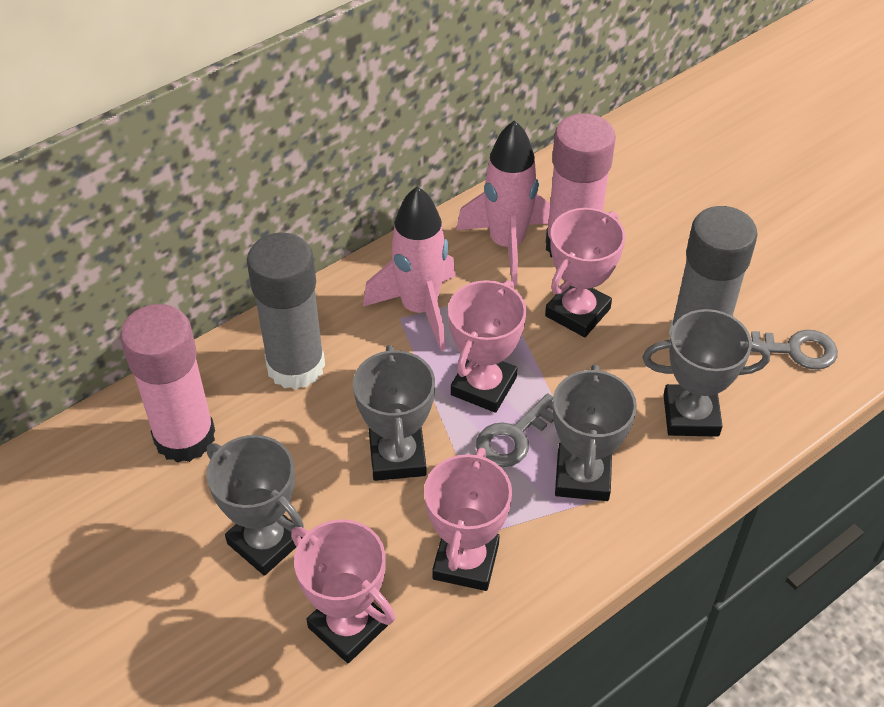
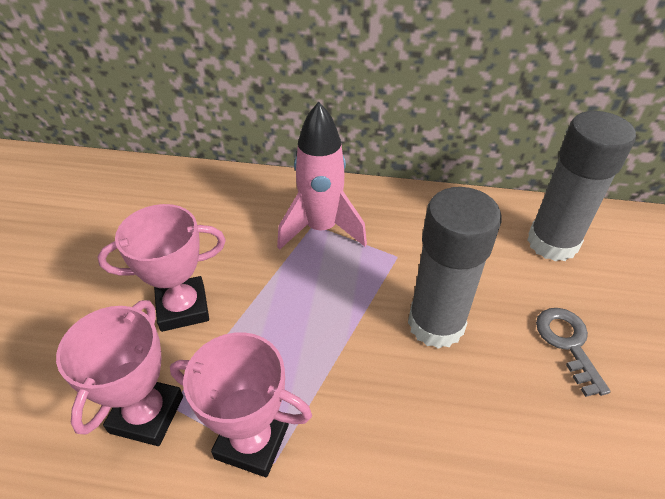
grey key: [476,393,554,467] [751,330,838,370] = 2 -> [536,308,611,397] = 1
grey trophy: [207,435,304,576] [353,345,435,481] [553,364,637,501] [643,309,770,437] = 4 -> none = 0
pink glue stick: [120,304,215,463] [546,113,616,257] = 2 -> none = 0
pink rocket: [363,186,456,351] [456,120,550,285] = 2 -> [277,101,367,250] = 1
pink trophy: [291,519,395,663] [424,448,512,591] [448,280,527,413] [545,208,625,337] = 4 -> [56,300,183,446] [98,204,226,332] [170,332,312,477] = 3

